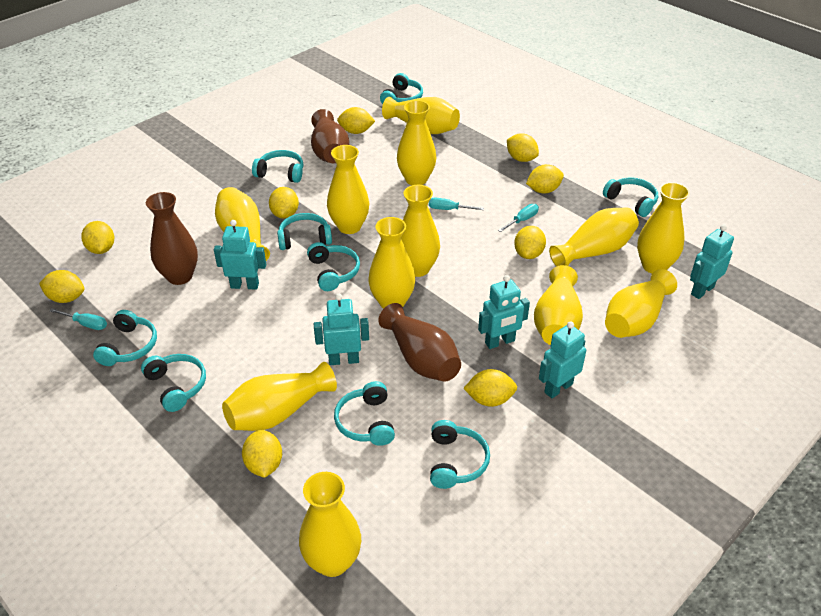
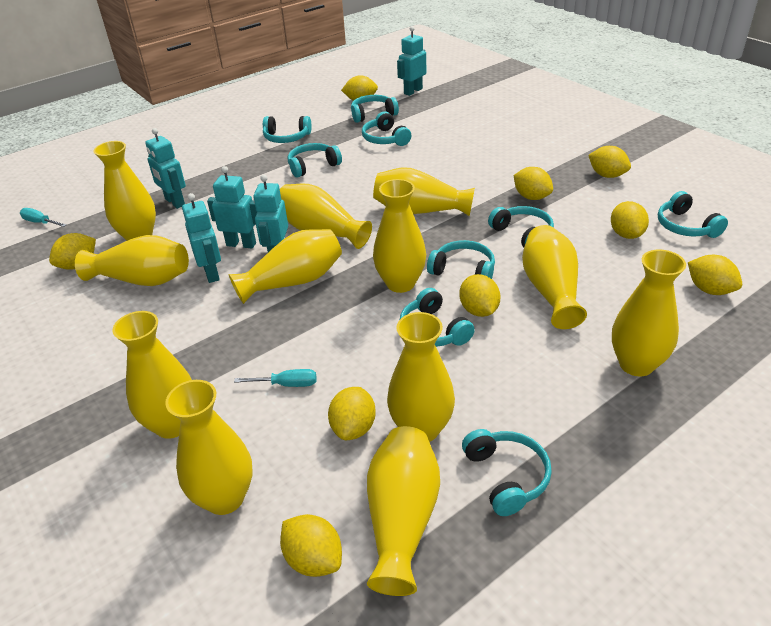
brown vase: [146,192,198,285] [311,109,349,163] [378,303,461,382] = 3 -> none = 0
turquoise screwdriver: [50,308,107,330] [429,198,484,210] [498,204,539,232] = 3 -> [20,208,66,227] [234,369,316,387] = 2

